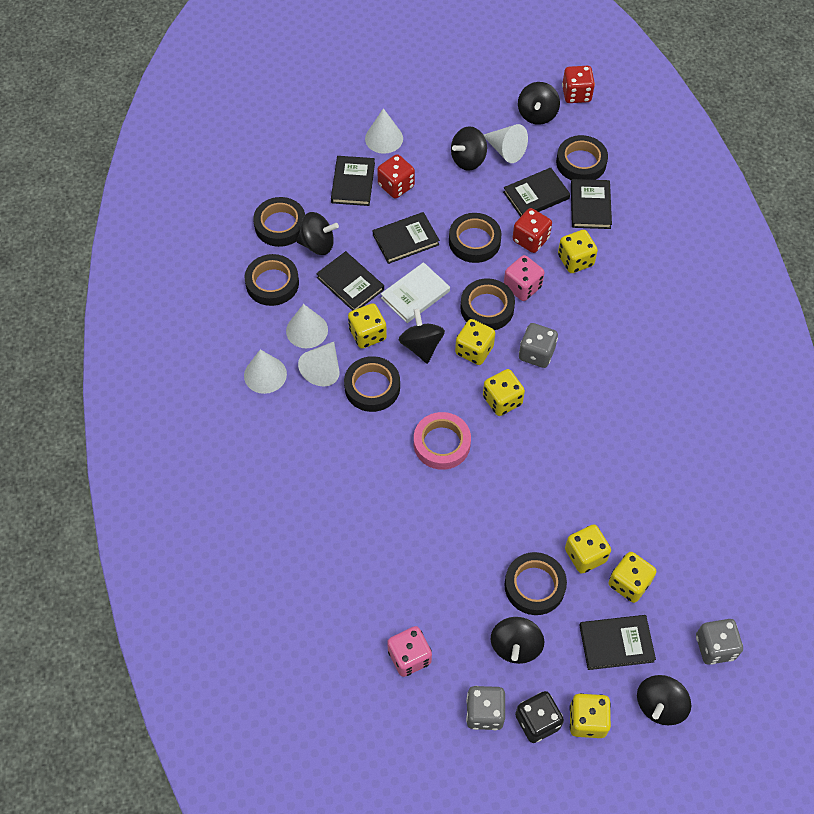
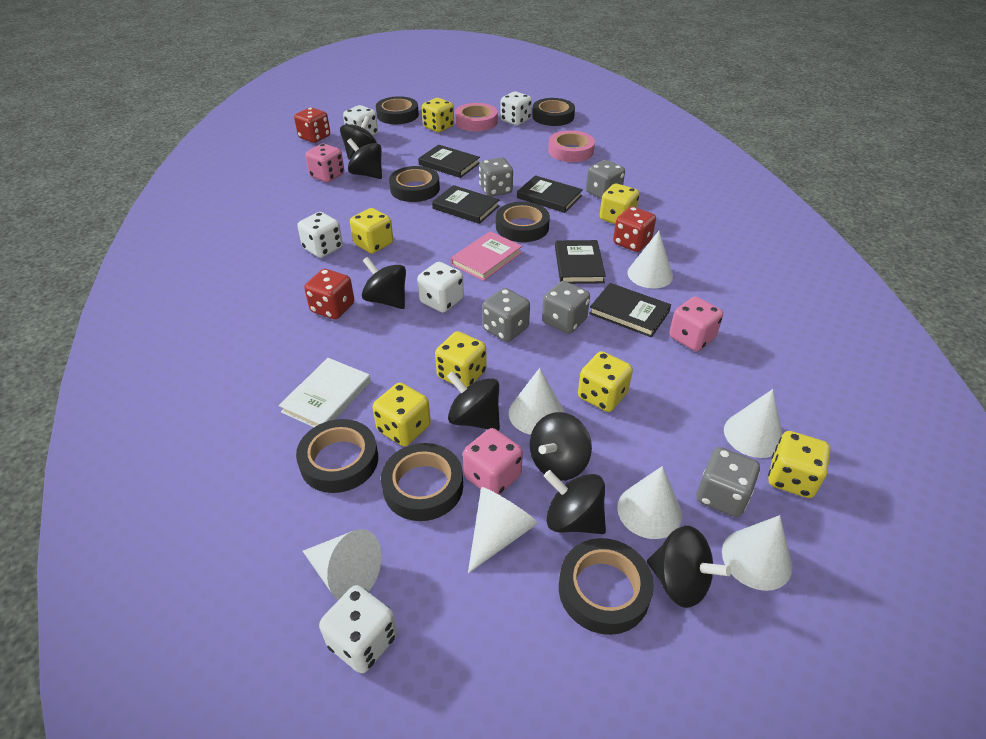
black book: [316,251,384,311] [331,156,375,206] [373,212,440,264] [503,167,570,217] [571,179,612,229] [579,615,656,670] = 6 -> [418,145,480,178] [432,185,499,224] [517,175,583,213] [555,240,606,284] [589,283,671,338] = 5
black dice: [515,691,564,743] = 1 -> none = 0
black spinning top: [297,212,339,255] [399,308,445,364] [451,126,487,171] [491,617,544,664] [518,82,560,125] [637,675,691,726] = 6 -> [340,116,377,160] [347,138,382,179] [362,257,406,309] [447,371,500,431] [530,412,592,480] [544,470,606,534] [647,526,731,608] = 7
grey dice: [466,686,505,730] [519,323,558,368] [696,619,743,665] = 3 -> [479,157,513,197] [482,288,530,342] [542,281,590,334] [586,160,625,199] [697,447,760,517] = 5
pink book: none = 0 -> [451,231,522,281] = 1
pink dice: [387,626,432,677] [504,255,544,301] = 2 -> [305,144,345,182] [463,428,523,495] [669,296,723,351] = 3
pink tape: [414,412,471,470] = 1 -> [455,103,498,132] [548,130,595,162] = 2
white cone: [244,349,287,394] [286,304,328,348] [298,342,340,386] [365,108,403,154] [484,124,528,163] = 5 -> [303,529,382,600] [468,487,538,573] [509,368,564,435] [617,466,682,539] [627,231,673,288] [722,515,792,591] [724,389,783,458] = 7
white dice: none = 0 -> [297,212,343,258] [319,585,397,673] [343,105,378,136] [417,262,464,313] [500,92,532,125] = 5

